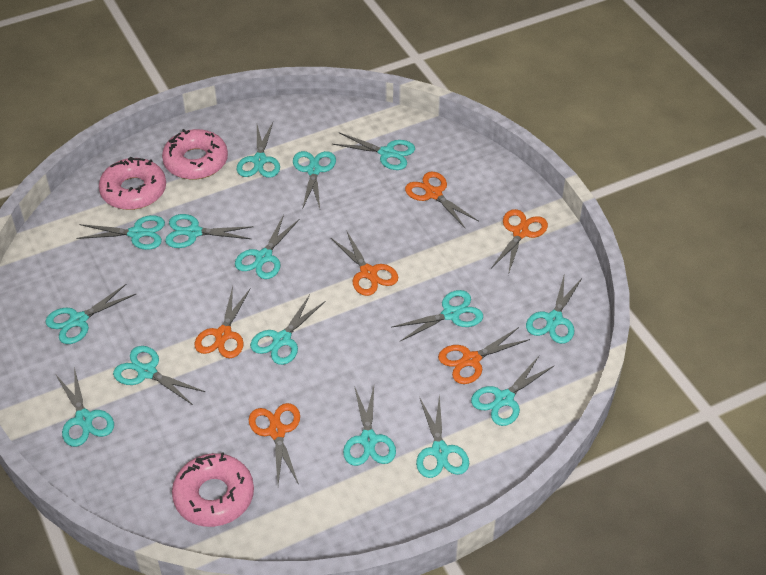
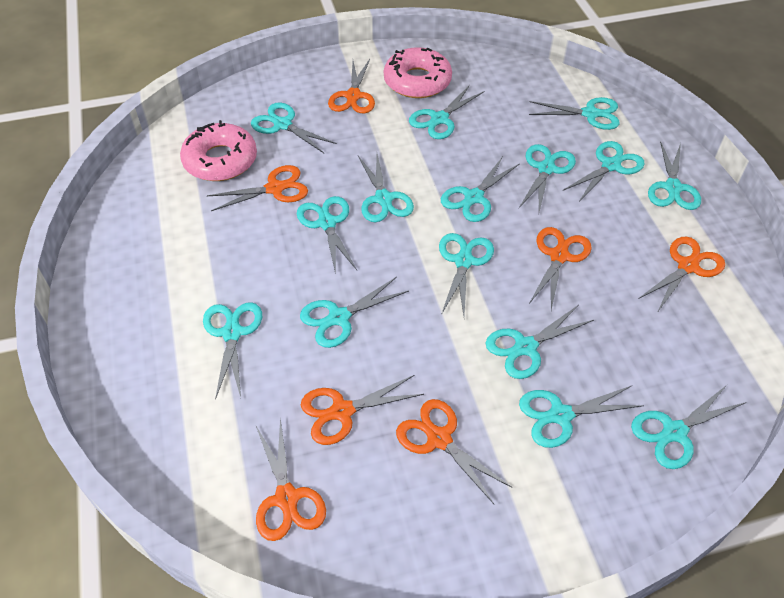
orange scissors: [195,286,251,358] [249,403,300,485] [331,230,398,296] [405,172,479,229] [438,327,530,384] [492,209,548,275] = 6 -> [207,165,308,211] [256,417,326,541] [301,375,424,445] [328,59,375,113] [396,399,513,505] [529,227,592,310] [638,237,725,313] = 7
pink donut: [99,157,166,210] [162,129,228,179] [172,452,254,527] = 3 -> [180,120,257,181] [384,47,452,98] = 2

